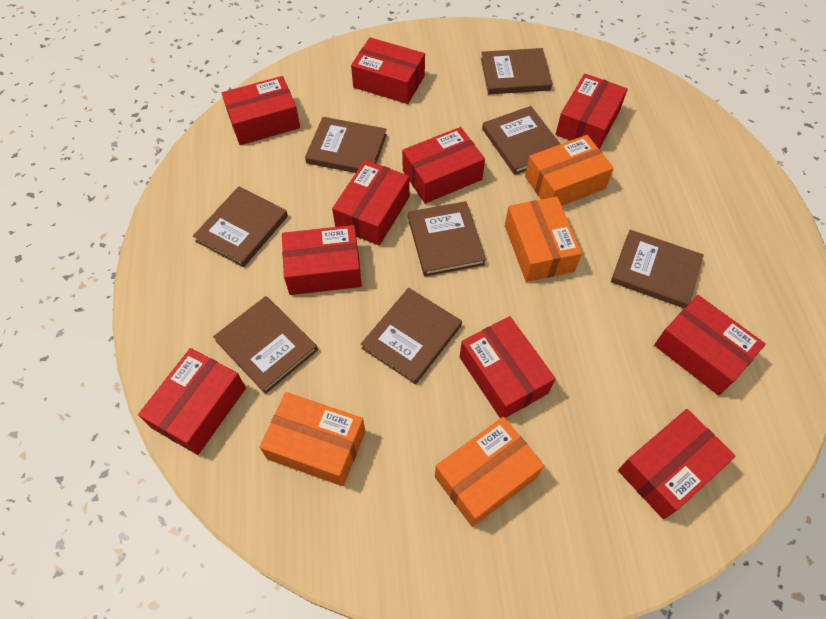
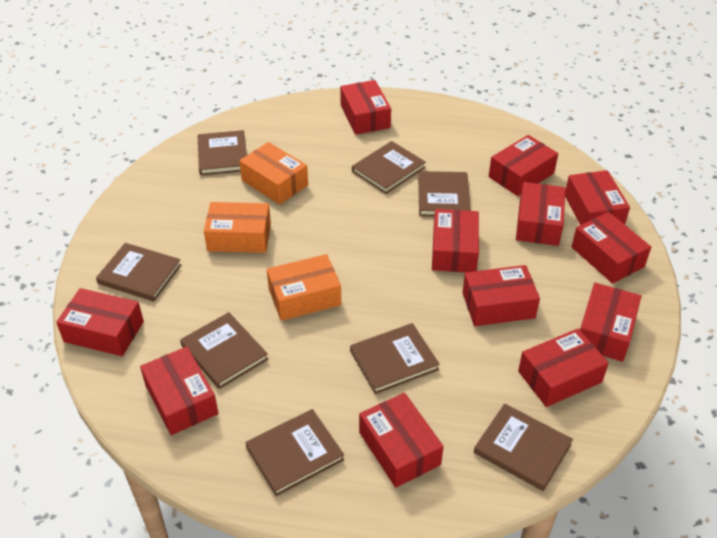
orange box: [259,392,365,486] [435,417,544,527] [505,197,582,282] [525,135,614,206] = 4 -> [204,202,271,253] [239,142,308,205] [267,254,341,321] = 3
red box: [138,348,246,455] [222,76,300,145] [282,225,362,295] [332,160,410,246] [351,37,425,104] [402,127,485,204] [460,316,556,418] [556,74,628,149] [618,409,736,519] [654,295,766,396] = 10 -> [56,288,144,356] [140,347,218,435] [340,80,391,135] [359,393,444,488] [432,209,479,272] [462,265,540,326] [489,135,558,196] [516,182,566,246] [518,328,609,407] [565,170,630,225] [572,212,651,284] [580,283,641,362] = 12

